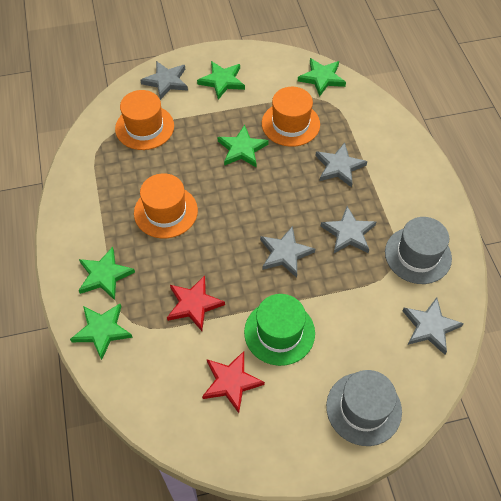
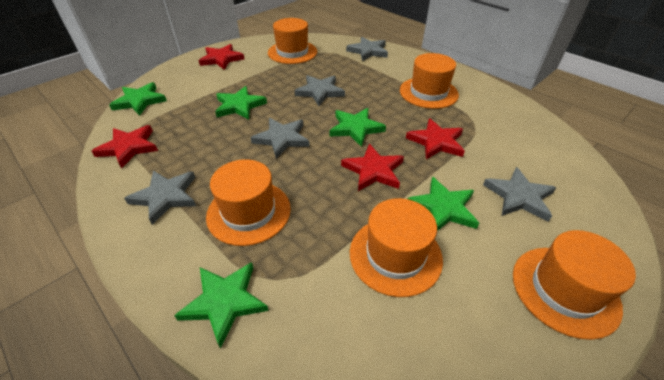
green hat: [244,294,315,366] = 1 -> none = 0
grey hat: [326,370,402,446] [385,217,452,284] = 2 -> none = 0
orange hat: [115,90,174,150] [134,173,198,238] [262,87,320,147] = 3 -> [206,159,291,246] [268,18,317,64] [350,198,443,297] [400,53,459,109] [513,230,636,340] = 5
red star: [167,276,225,331] [202,351,265,413] = 2 -> [91,125,158,168] [198,44,245,70] [341,144,404,191] [406,118,465,159] = 4

